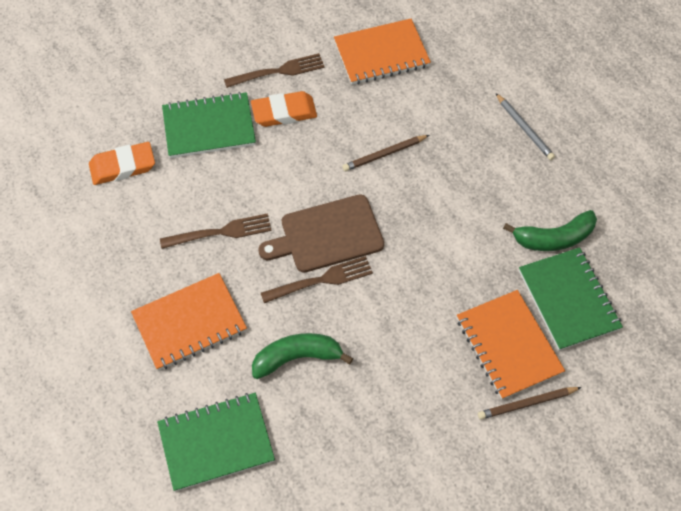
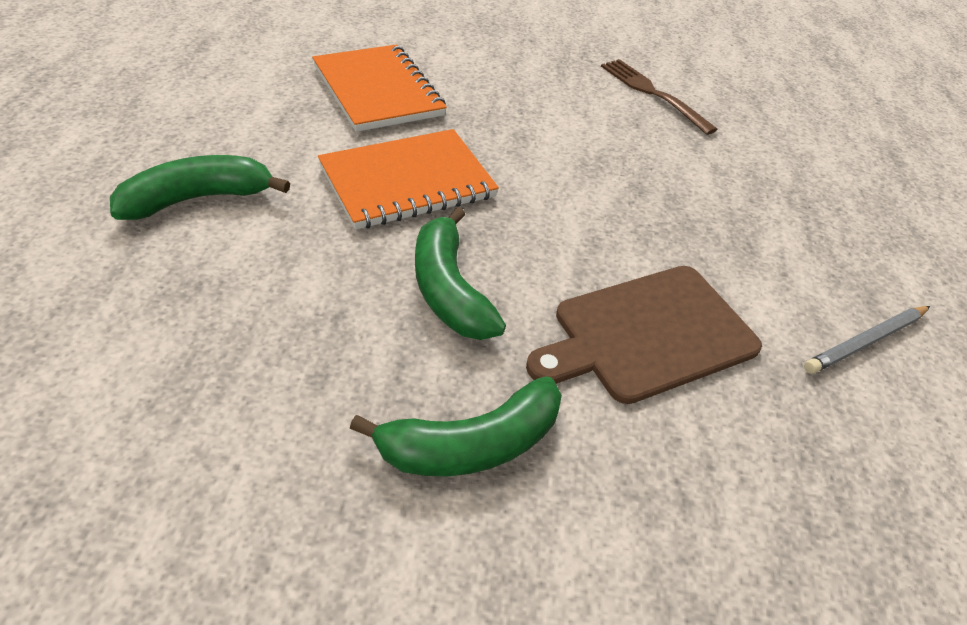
brown fork: [160,213,272,249] [224,53,325,88] [261,256,373,303] = 3 -> [601,59,718,135] = 1
brown pencil: [342,135,429,171] [478,387,582,420] = 2 -> none = 0
green banana: [252,333,353,379] [503,210,597,251] = 2 -> [110,155,290,220] [349,376,562,476] [415,207,506,340] = 3
green notebook: [157,393,275,492] [162,92,256,158] [519,247,623,351] = 3 -> none = 0
orange eraser: [89,142,155,185] [251,91,317,127] = 2 -> none = 0
orange notebook: [131,273,247,371] [334,19,431,85] [457,290,565,400] = 3 -> [312,44,447,132] [318,129,499,230] = 2

